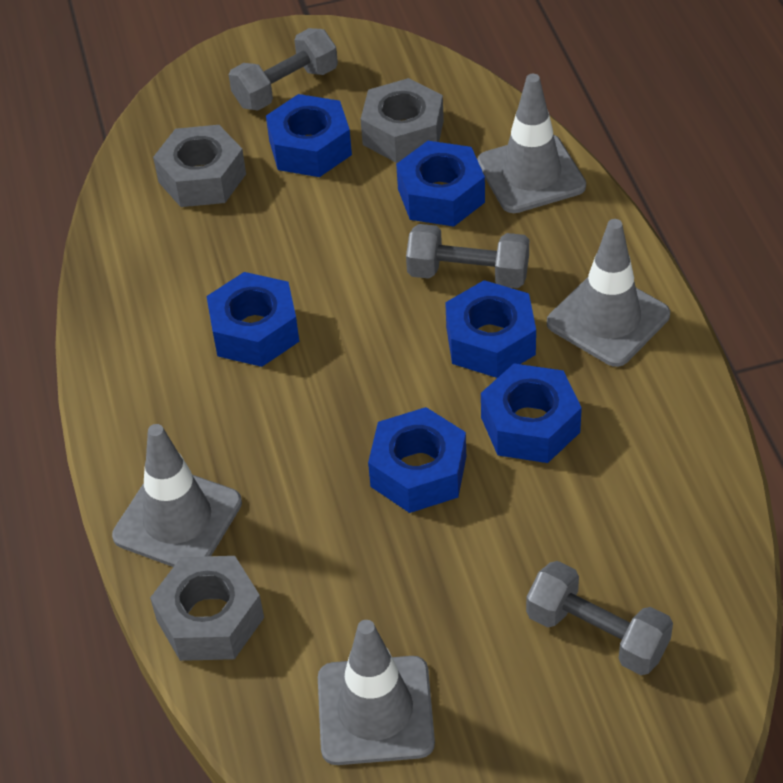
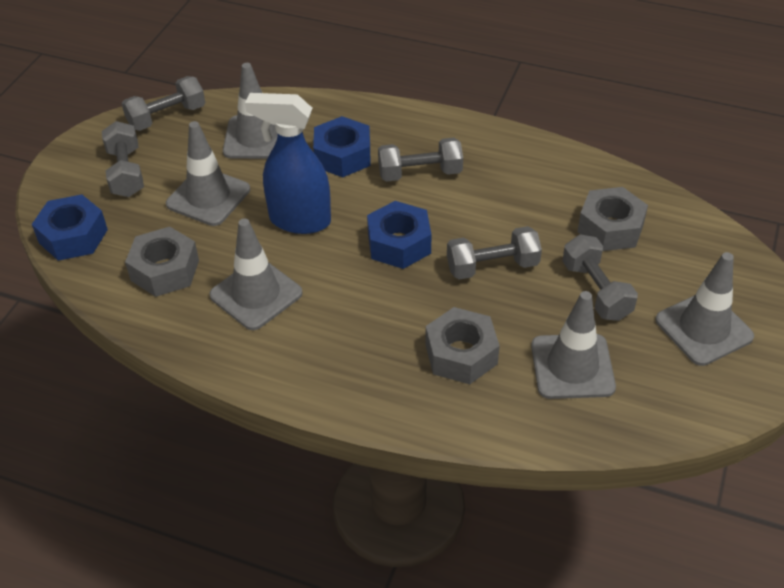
blue nut: [206,272,299,367] [266,94,352,177] [368,407,466,513] [396,141,485,227] [445,280,536,378] [481,363,582,463] = 6 -> [32,194,108,261] [313,116,371,177] [367,201,432,269] = 3
blue spray bottle: none = 0 -> [245,93,331,234] = 1
grey dumbbell: [229,28,338,111] [406,224,529,288] [526,561,673,675] = 3 -> [102,121,144,197] [122,76,205,131] [378,138,463,182] [447,226,542,280] [562,234,638,321] = 5
grey traffic cone: [112,424,242,567] [318,620,435,765] [477,74,586,213] [547,219,670,367] = 4 -> [166,121,250,226] [209,218,303,330] [223,63,278,159] [531,291,616,399] [656,252,754,366] = 5

